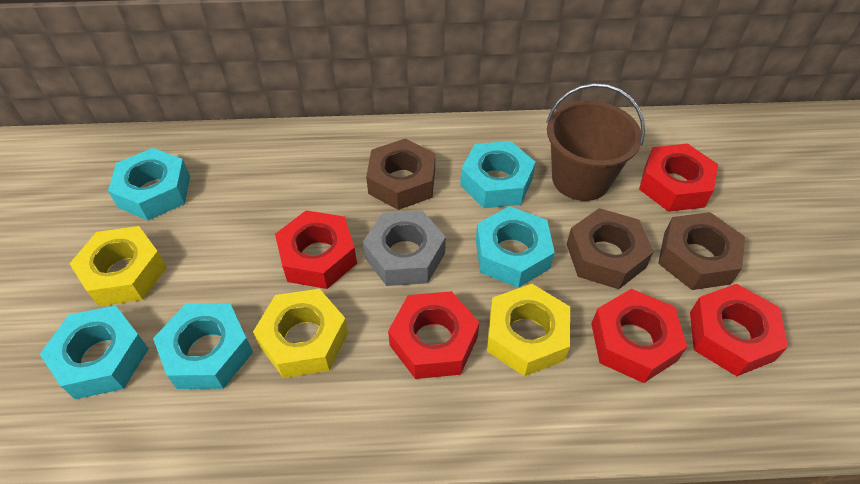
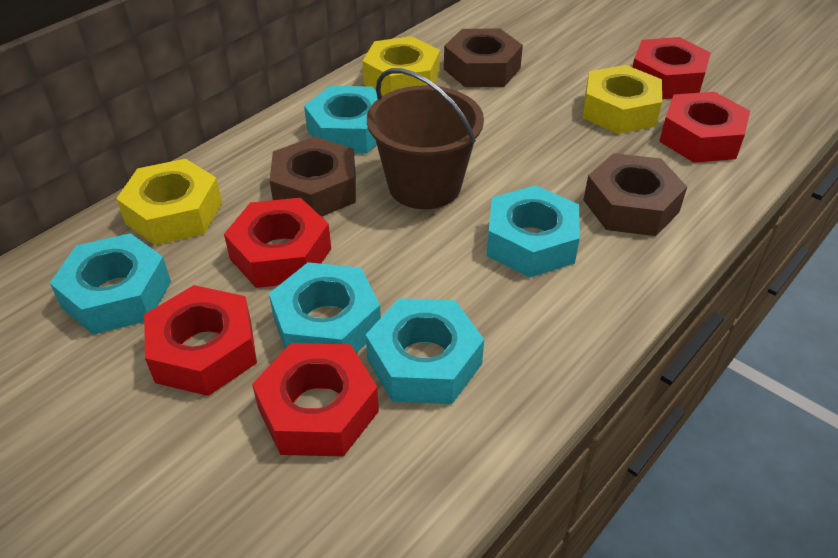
grey nut: [363,211,446,286] = 1 -> none = 0

